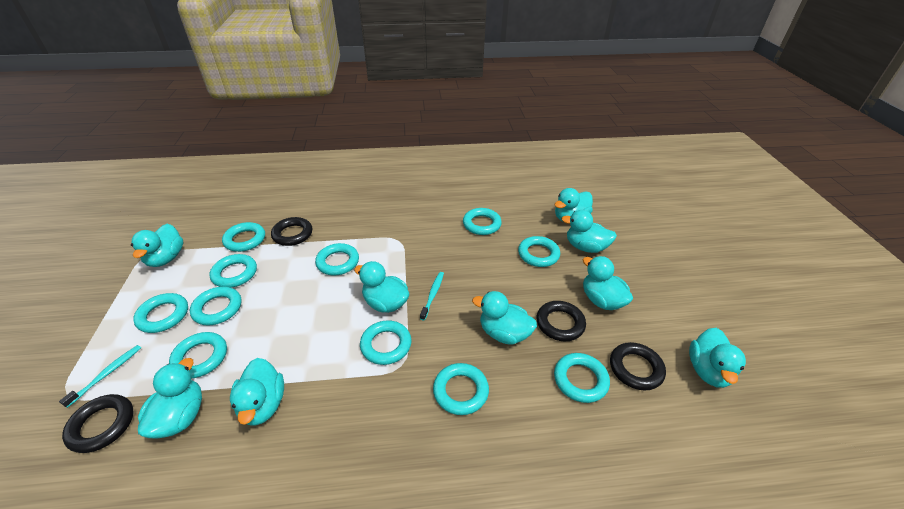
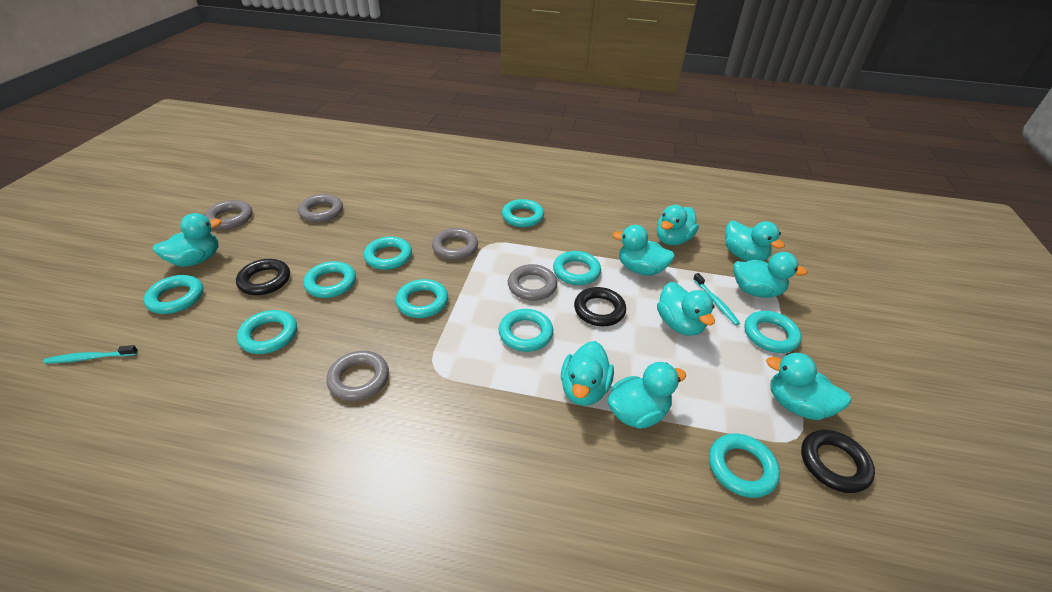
black ring: [62,394,133,453] [271,217,312,246] [536,301,586,341] [610,342,666,391] = 4 -> [236,259,290,295] [574,287,626,326] [801,430,875,493] = 3
grey ring: none = 0 -> [204,200,253,229] [298,194,343,222] [327,351,389,401] [432,228,478,260] [508,264,557,301] = 5
turquoise ring: [133,293,188,333] [169,332,227,378] [190,287,241,325] [210,254,257,288] [222,222,265,252] [315,243,359,275] [360,320,412,365] [433,363,489,415] [463,208,502,235] [518,236,560,267] [554,353,610,403] = 11 -> [144,275,204,314] [237,310,297,354] [303,261,356,298] [364,236,412,270] [396,279,448,318] [499,309,553,352] [502,199,544,227] [553,251,601,285] [709,433,780,498] [744,311,802,353] = 10

